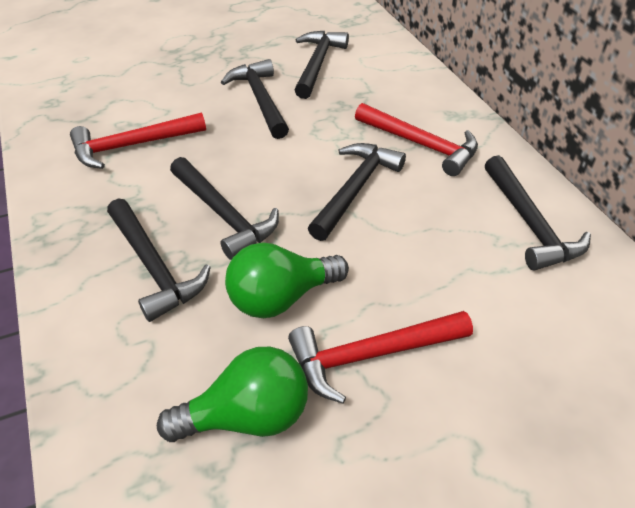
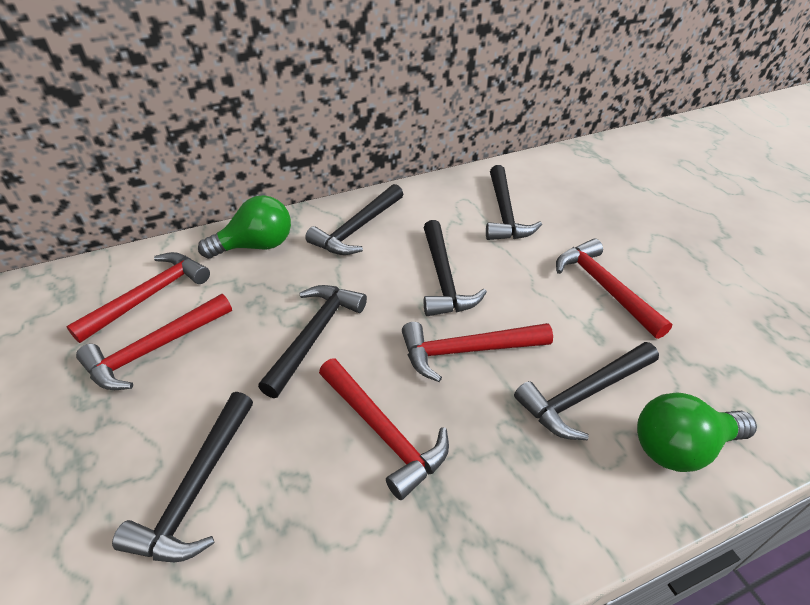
red hammer: [70,112,206,169] [288,311,473,404] [355,103,478,176] = 3 -> [66,252,210,343] [76,294,232,390] [319,358,449,500] [402,322,553,382] [556,239,672,339] = 5

